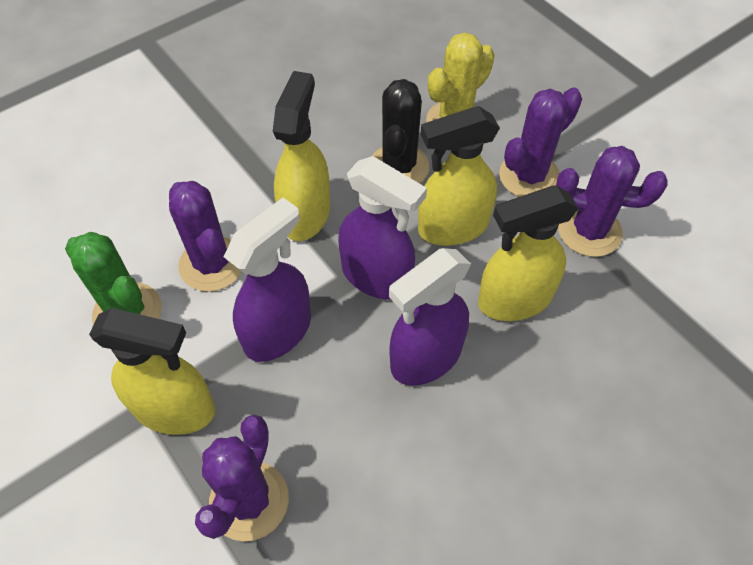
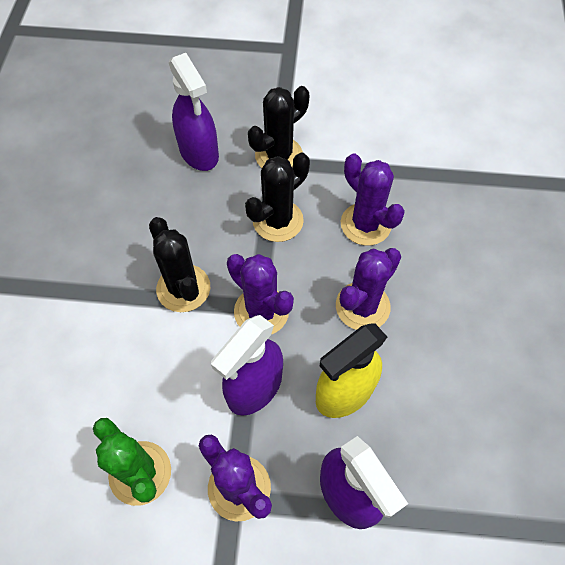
black cactus: [372,79,429,184] = 1 -> [149,217,210,312] [245,152,310,242] [248,86,309,168] = 3
yellow cactus: [426,32,495,122] = 1 -> none = 0
yellow spray bottle: [89,308,215,435] [273,71,330,241] [418,106,500,246] [478,185,579,321] = 4 -> [316,324,387,418] = 1

